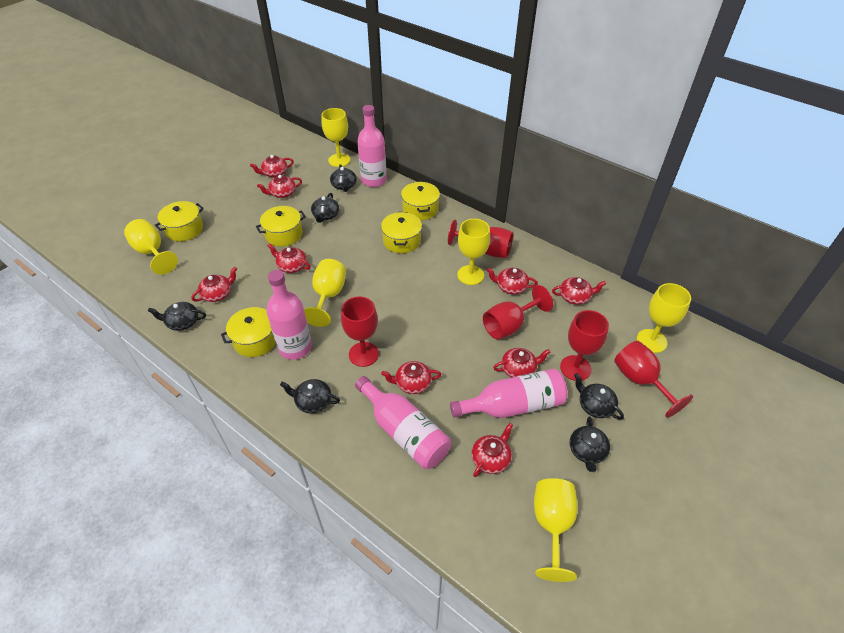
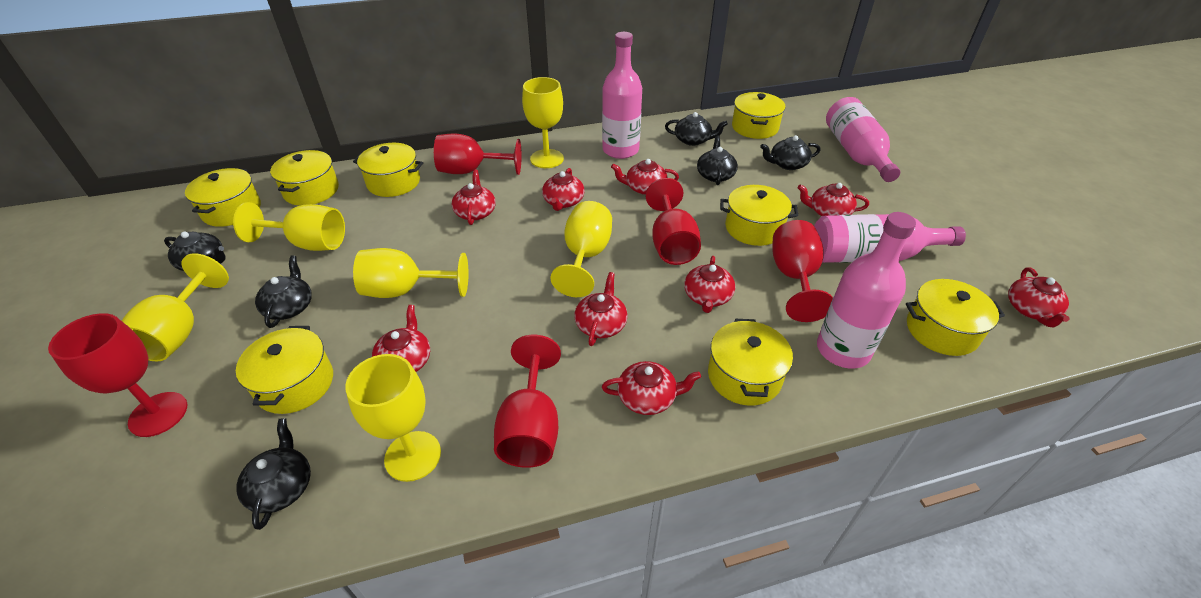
yellow pot: [154,201,204,241] [221,307,276,357] [256,206,306,247] [381,212,422,253] [401,182,440,220] = 5 -> [185,168,261,227] [236,326,333,414] [270,150,339,206] [353,143,423,197] [708,319,793,406] [720,185,798,246] [732,92,785,139] [906,279,1005,356] = 8

